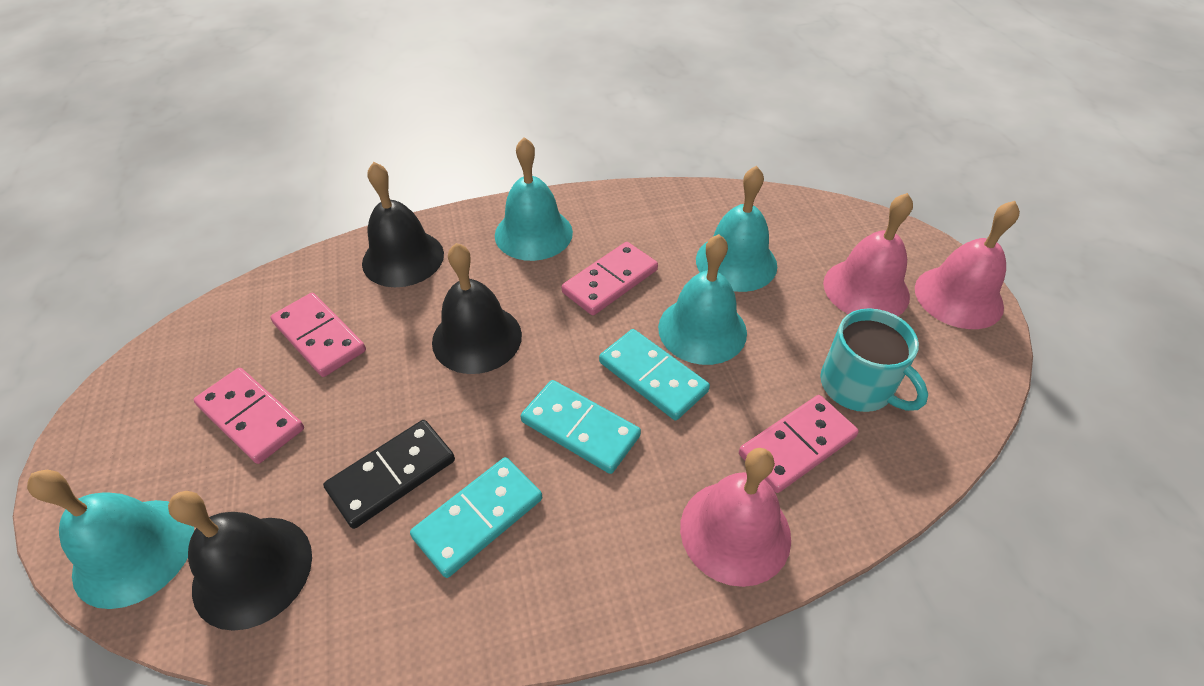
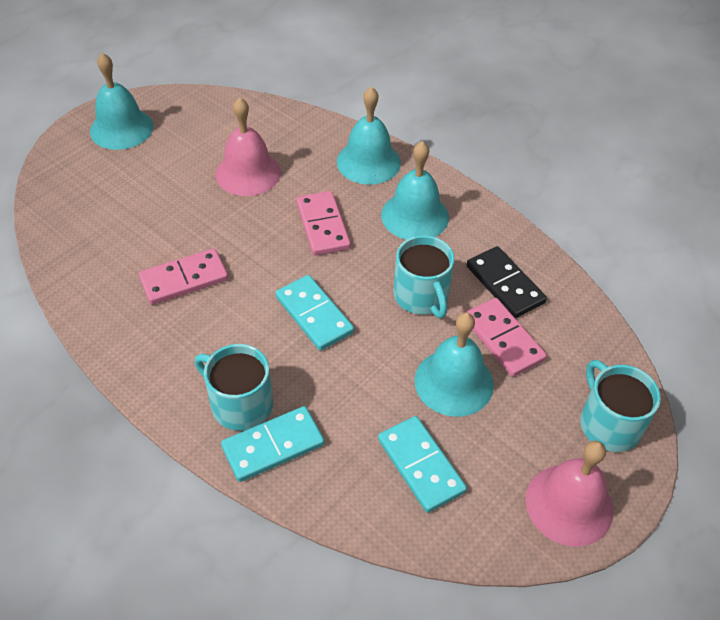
black bell: [168,491,312,631] [362,162,444,287] [432,243,522,374] = 3 -> none = 0
pink bell: [680,448,791,587] [823,193,913,316] [915,201,1020,329] = 3 -> [216,97,281,196] [525,441,613,547] = 2
pink domino: [194,368,304,464] [270,293,366,377] [562,242,658,315] [739,395,859,493] = 4 -> [139,248,228,305] [296,191,351,256] [465,298,547,377] = 3
turquoise mug: [820,308,928,412] = 1 -> [195,344,273,431] [393,235,455,318] [580,360,661,452] = 3

